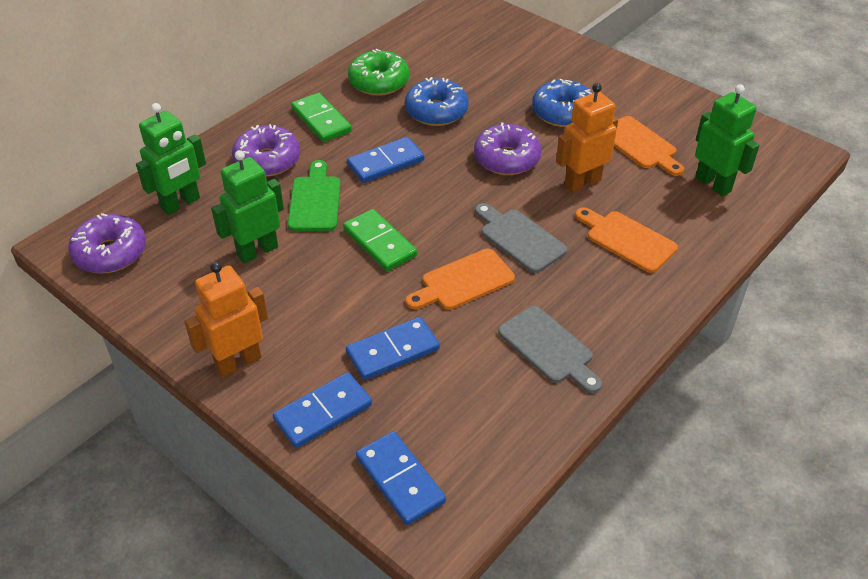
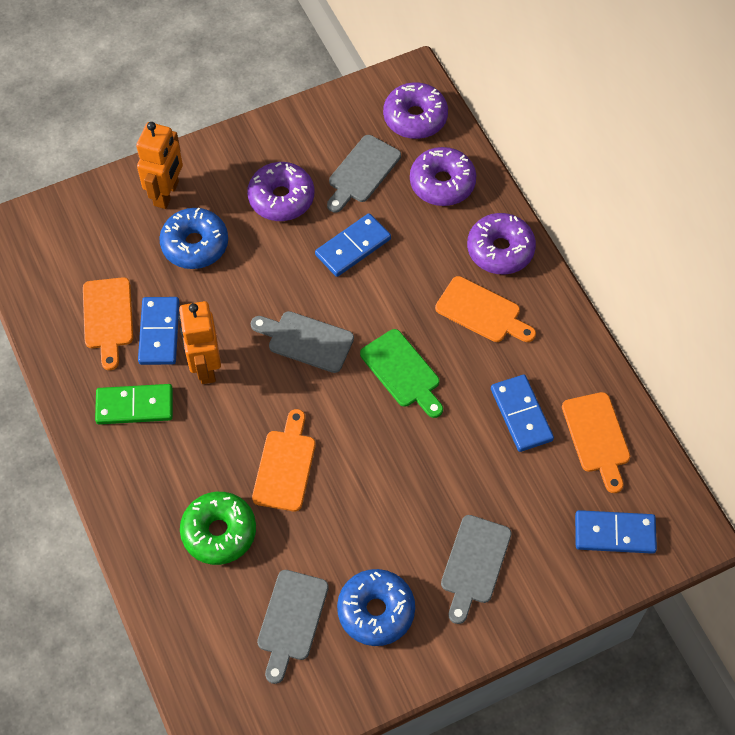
green domino: [291,93,352,142] [343,209,417,271] = 2 -> [95,384,173,425] = 1
green robot: [136,103,206,215] [211,150,284,263] [695,84,760,197] = 3 -> none = 0
grey cutting board: [475,203,567,273] [498,306,602,393] = 2 -> [251,311,354,373] [257,570,329,684] [327,135,401,213] [441,515,512,624] = 4
orange cutting board: [406,249,515,310] [575,207,678,273] [614,116,684,176] = 3 -> [83,277,133,370] [252,409,315,511] [435,276,536,342] [562,392,630,493] = 4
purple donut: [68,213,146,273] [232,124,300,177] [474,122,542,175] = 3 -> [247,162,314,221] [383,82,448,139] [410,147,476,206] [467,213,536,274] = 4

